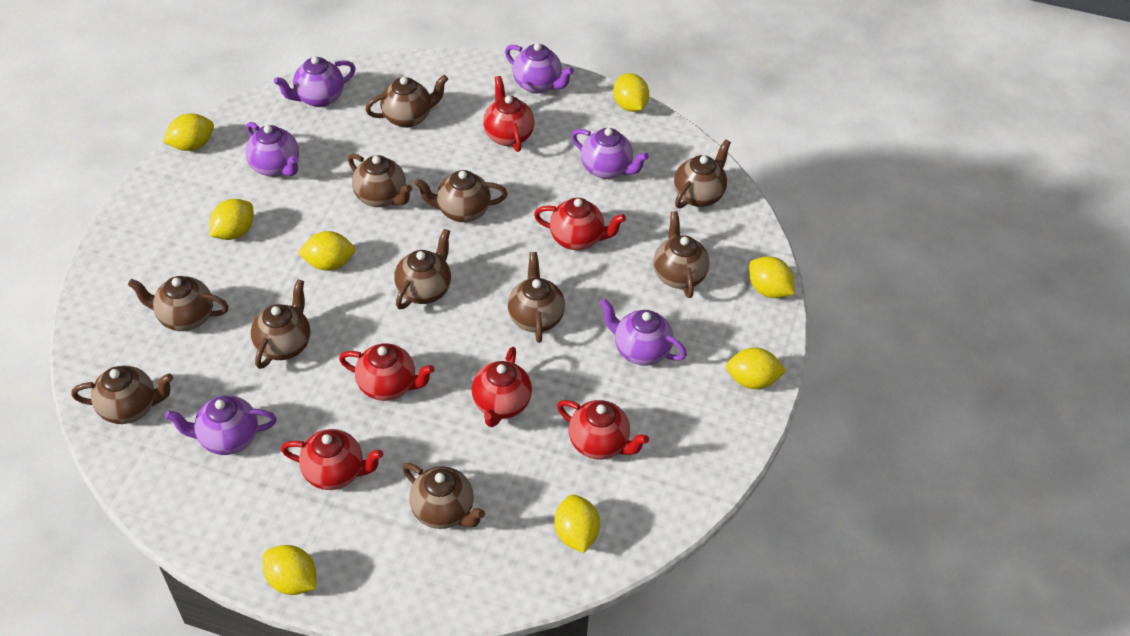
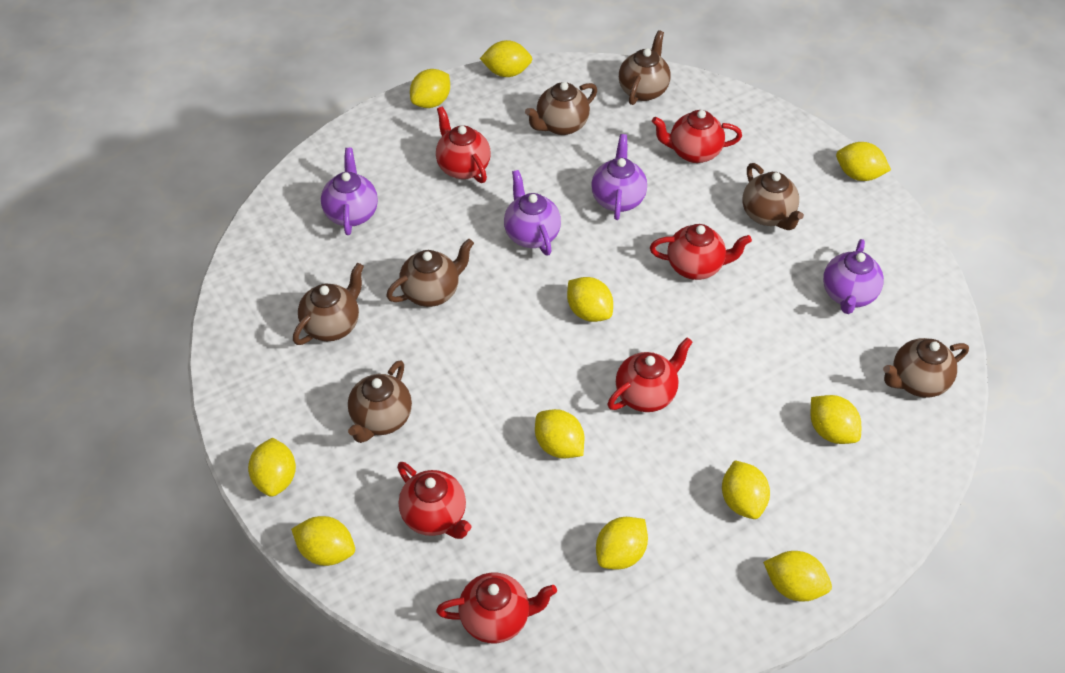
brown teapot: [71,366,173,424] [128,276,229,331] [251,279,311,369] [348,154,412,207] [365,75,448,128] [394,229,451,309] [403,463,485,529] [414,170,507,222] [508,252,565,343] [654,211,709,298] [674,139,731,208] = 11 -> [293,263,364,345] [348,360,412,443] [386,239,474,307] [525,82,597,135] [619,30,671,105] [742,163,804,230] [883,338,969,398] = 7
purple teapot: [165,395,277,455] [245,122,299,177] [274,56,356,107] [505,43,574,93] [571,128,649,179] [600,299,687,365] = 6 -> [321,148,378,235] [504,170,561,255] [591,134,647,220] [823,239,884,314] = 4
yellow lemon: [163,113,214,151] [210,199,254,240] [263,545,316,595] [298,231,355,271] [554,494,600,553] [613,73,649,112] [726,348,786,389] [749,256,795,298] = 8 -> [248,438,296,497] [291,516,355,566] [410,69,450,108] [480,40,532,77] [535,409,584,459] [567,277,613,322] [596,517,648,570] [722,460,770,519] [763,551,832,602] [811,395,861,444] [836,142,891,181] = 11

